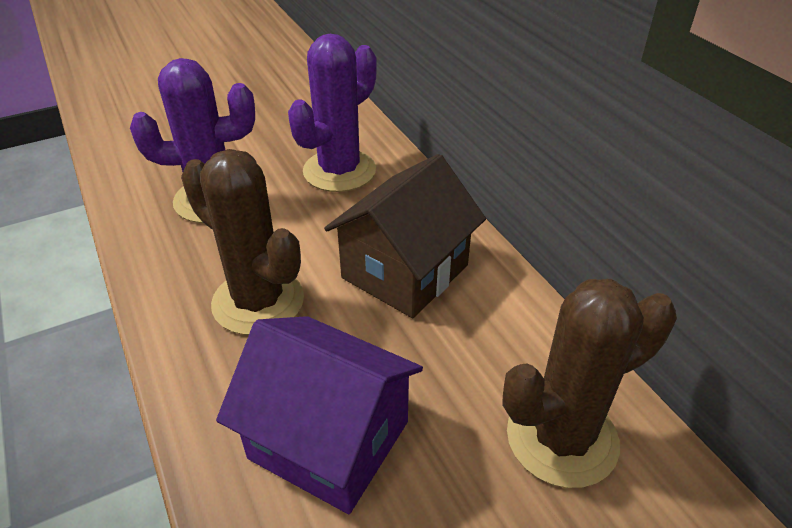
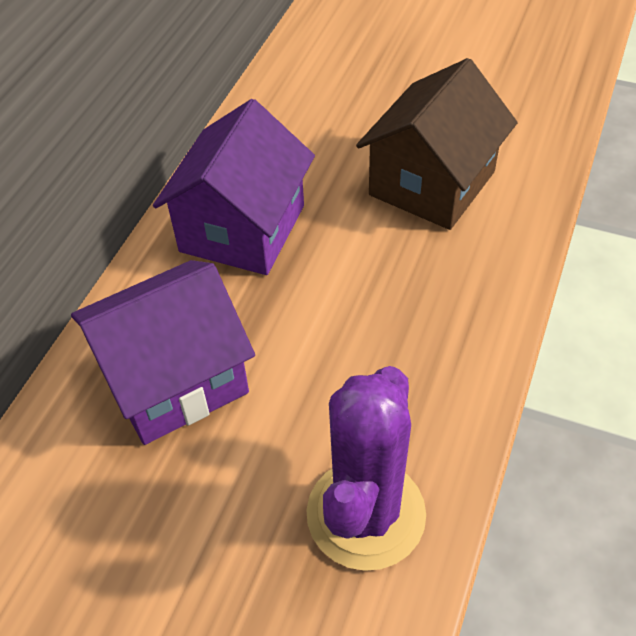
brown cactus: [181,149,304,335] [502,279,677,488] = 2 -> none = 0
purple cactus: [130,58,255,223] [288,34,377,192] = 2 -> [306,366,426,571] = 1
purple house: [216,316,423,514] = 1 -> [71,260,255,445] [153,99,315,275] = 2

